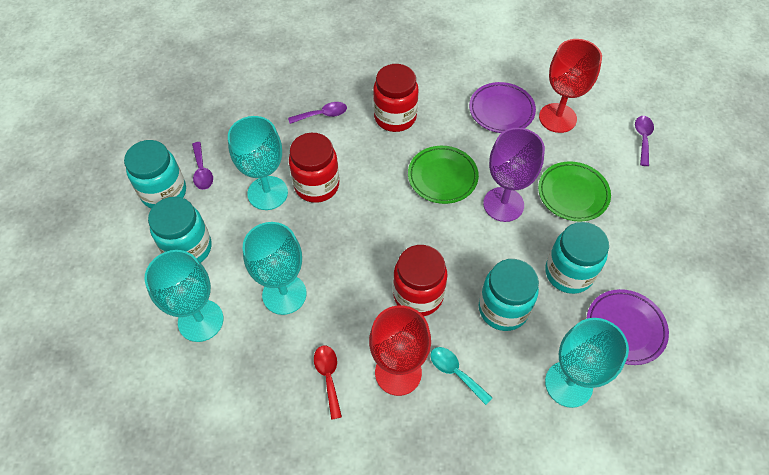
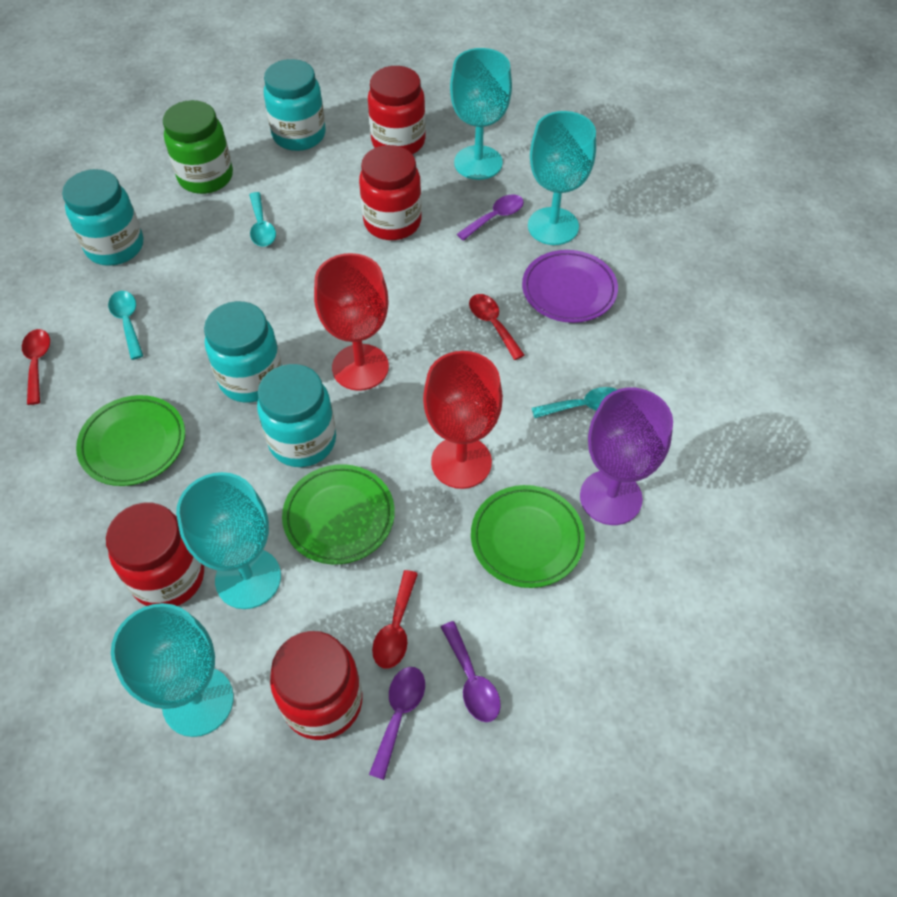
green jar: none = 0 -> [163,100,233,194] = 1
green plate: [408,146,479,204] [538,161,611,222] = 2 -> [76,395,185,486] [282,464,395,564] [471,485,585,588] = 3
purple plate: [469,82,536,133] [586,289,669,365] = 2 -> [522,250,618,323] = 1
red jar: [289,133,339,203] [373,64,418,132] [393,245,448,316] = 3 -> [106,502,204,606] [270,631,362,740] [359,145,422,240] [368,66,426,154] = 4
red spoon: [314,346,342,420] = 1 -> [22,329,50,405] [372,570,418,669] [469,294,525,360] = 3
turquoise spoon: [430,347,492,405] = 1 -> [108,291,143,360] [249,192,276,246] [532,387,617,418] = 3

